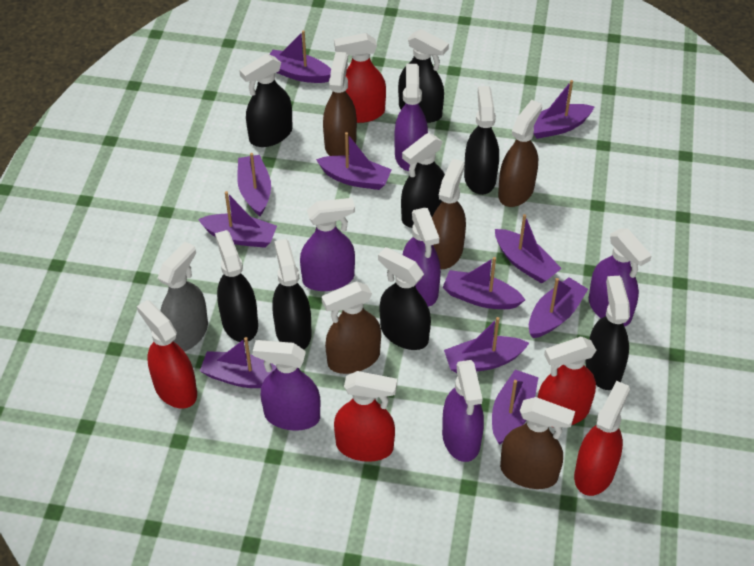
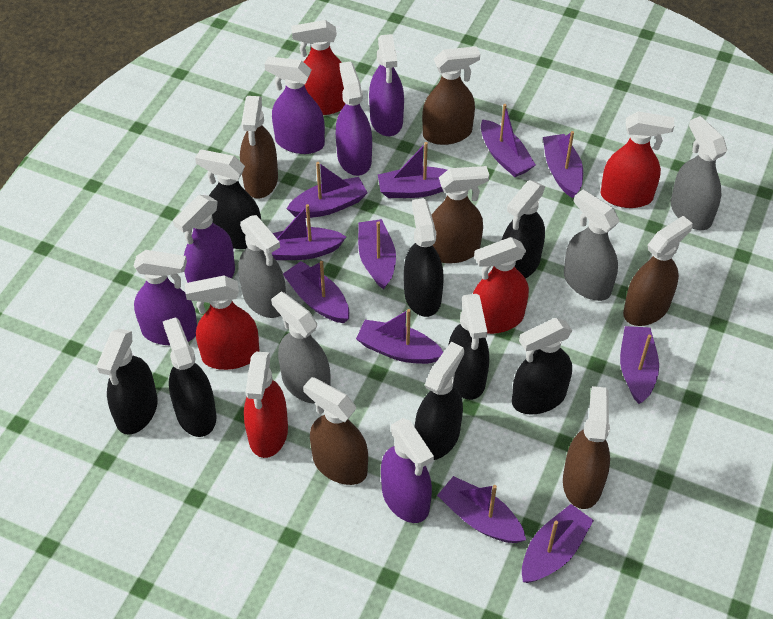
brown spray bottle: [322,282,381,374] [323,52,357,156] [432,159,466,269] [498,100,542,207] [500,397,575,489] = 5 -> [240,96,278,199] [303,377,368,485] [422,46,480,145] [432,166,489,263] [563,386,610,509] [623,216,693,326] = 6
grey spray bottle: [158,242,208,352] = 1 -> [238,215,286,318] [271,292,331,404] [564,190,619,301] [671,116,727,230] = 4

